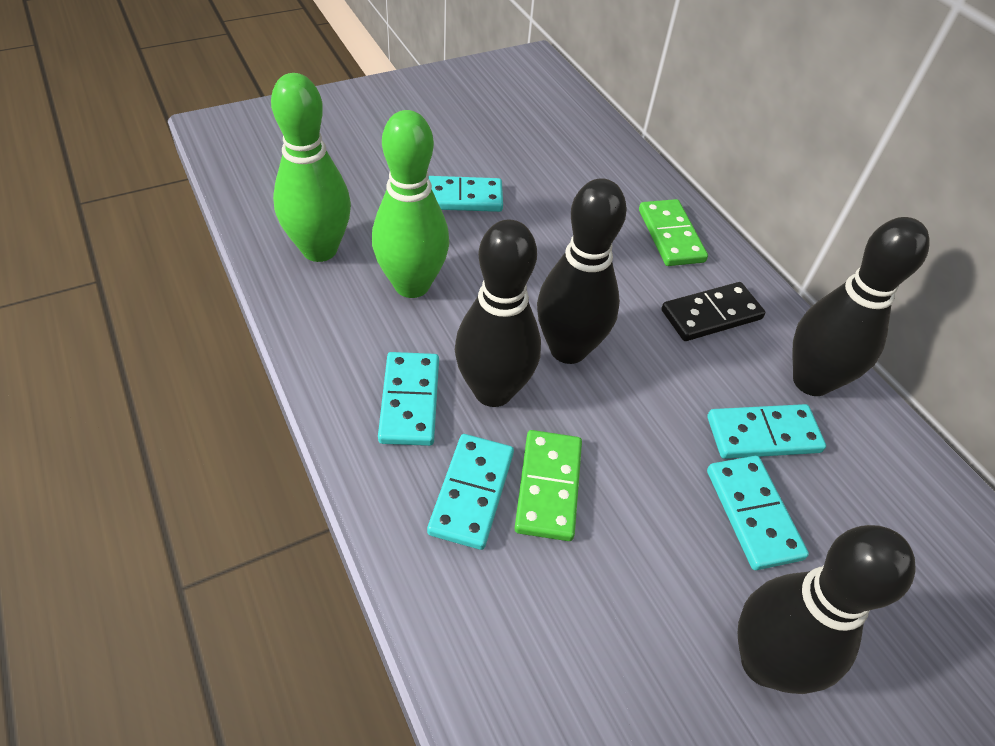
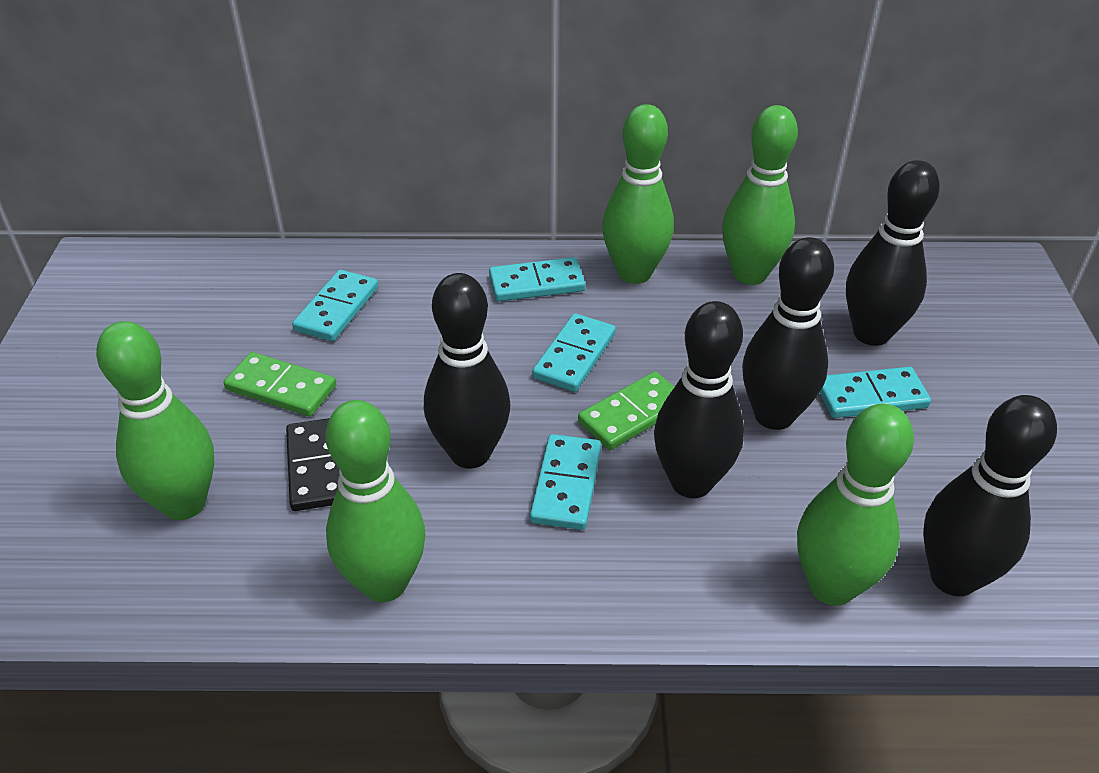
black bowling pin: [455,219,541,407] [537,178,627,364] [738,525,916,694] [792,217,930,396] = 4 -> [424,273,510,468] [654,301,744,498] [742,237,834,430] [846,160,940,346] [923,395,1057,596] = 5
green bowling pin: [271,73,351,262] [372,110,449,298] = 2 -> [96,321,214,520] [326,400,426,602] [602,104,674,284] [722,105,798,285] [797,403,914,605] = 5

